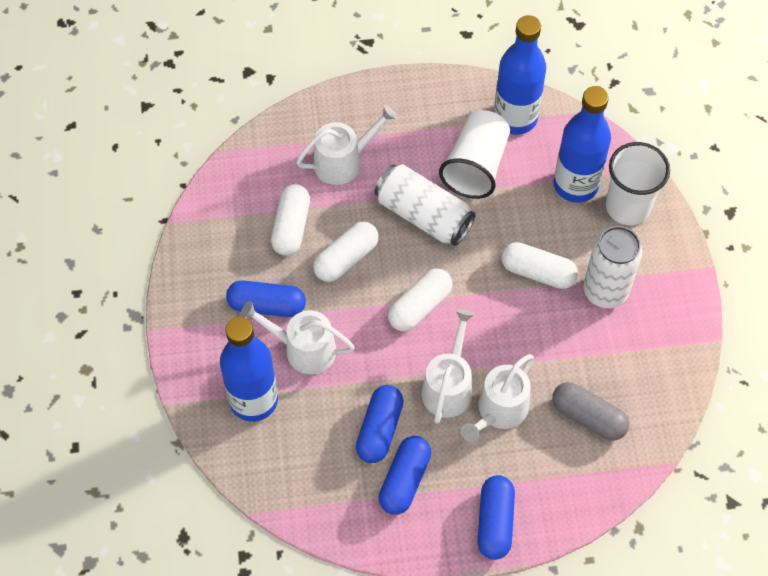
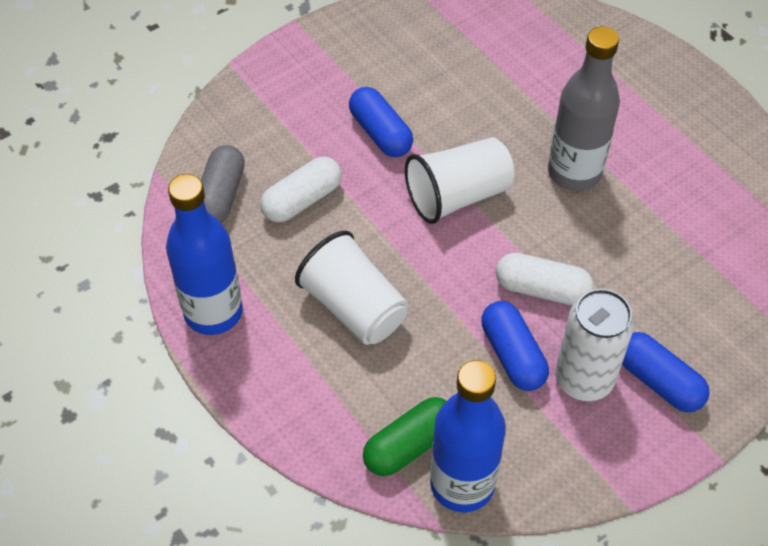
blue bottle: [220,317,278,422] [494,15,546,135] [554,86,611,203] = 3 -> [166,174,243,335] [430,360,506,512] = 2
blue capsule: [226,281,306,317] [356,385,404,463] [379,436,431,515] [478,475,515,560] = 4 -> [349,87,413,157] [481,301,549,391] [622,332,710,412] = 3
green capsule: none = 0 -> [363,397,446,476] = 1
grey bottle: none = 0 -> [548,26,620,191] = 1
white can: [375,164,476,246] [583,226,642,308] = 2 -> [555,289,634,401] = 1
white capsule: [271,184,310,256] [313,222,379,282] [388,268,452,331] [501,242,578,289] = 4 -> [260,157,342,222] [496,253,594,305] = 2
white watering can: [240,301,355,374] [296,105,397,185] [421,309,475,424] [461,354,534,442] = 4 -> none = 0

